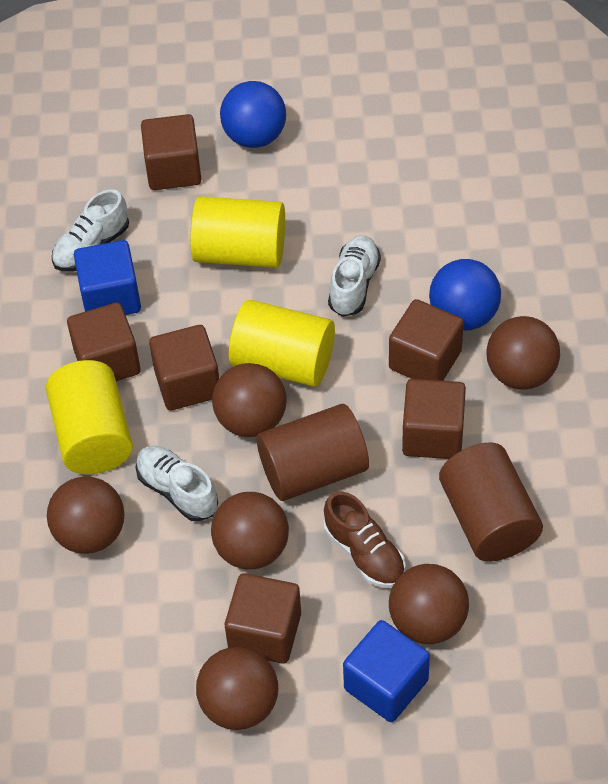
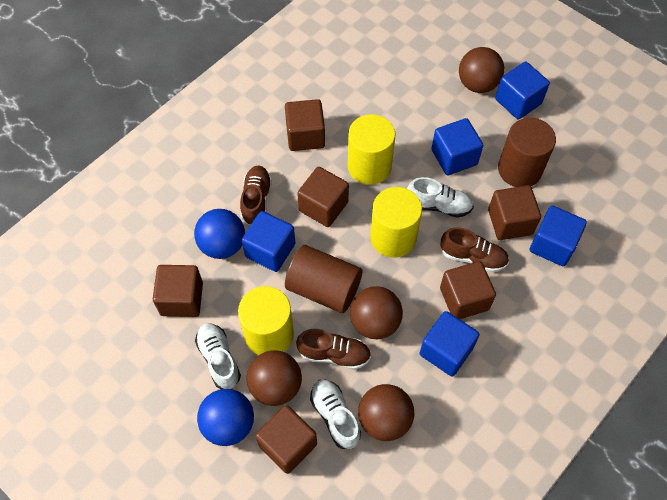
blue cube: [74,240,141,315] [343,620,430,722] = 2 -> [241,211,295,272] [420,311,480,377] [431,118,483,175] [495,62,550,119] [530,206,587,266] = 5
brown ball: [47,477,125,554] [196,647,278,730] [211,492,289,570] [212,363,287,437] [389,564,469,644] [487,316,560,389] = 6 -> [247,350,302,406] [350,286,403,339] [358,384,414,441] [459,47,504,93] = 4
brown shoe: [324,491,406,588] = 1 -> [240,166,272,225] [296,329,371,370] [441,227,509,272] = 3

